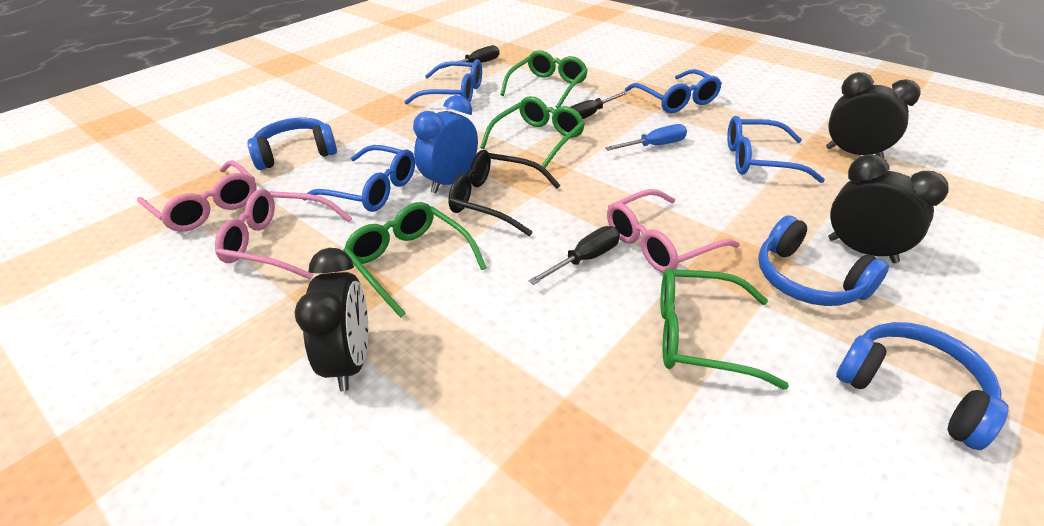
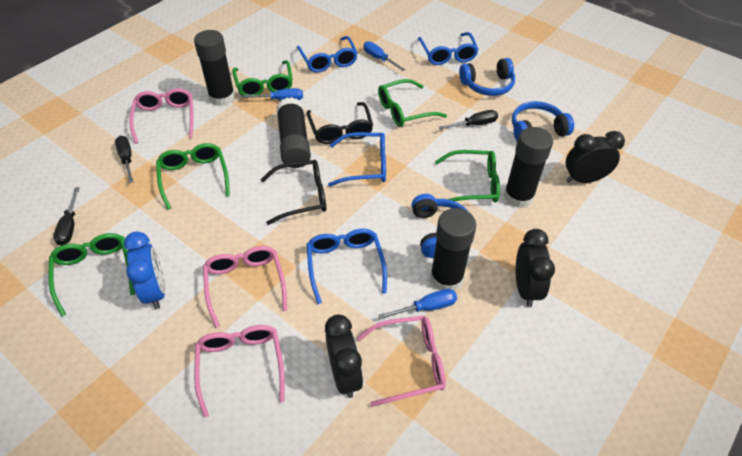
black glasses: [448,150,561,236] = 1 -> [261,160,326,225] [307,102,373,144] = 2
black glue stick: none = 0 -> [194,30,235,106] [276,97,311,168] [430,208,476,290] [504,127,553,208] = 4
blue screwdriver: [605,124,687,151] = 1 -> [242,88,303,100] [363,41,405,71] [378,289,457,319] = 3
green glasses: [343,202,487,318] [480,96,585,168] [500,50,588,108] [661,268,789,390] = 4 -> [49,233,135,317] [156,143,230,210] [232,60,293,98] [378,79,447,127] [435,150,500,203] = 5
pink glasses: [137,160,257,232] [215,189,352,280] [607,189,740,273] = 3 -> [129,88,194,144] [194,325,285,418] [203,246,287,328] [357,316,446,407] = 4

